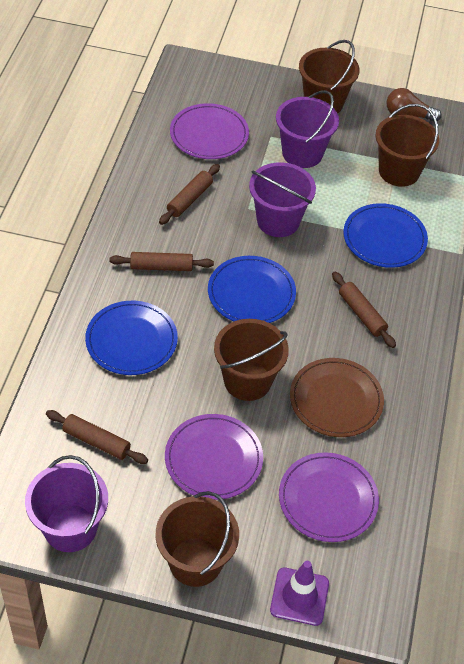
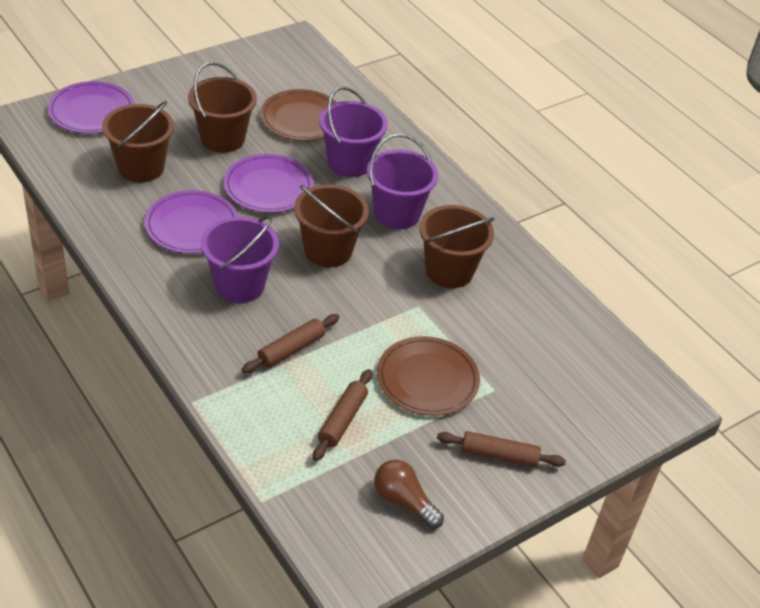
blue plate: [85,301,178,375] [208,256,296,323] [343,203,428,268] = 3 -> none = 0
brown plate: [290,358,384,437] = 1 -> [260,89,338,141] [377,336,480,416] = 2
brown rolling pin: [46,410,148,464] [109,252,214,271] [159,164,220,225] [332,272,396,348] = 4 -> [242,314,340,373] [313,369,372,461] [437,431,566,467] = 3
purple traffic cone: [270,561,329,626] = 1 -> none = 0

